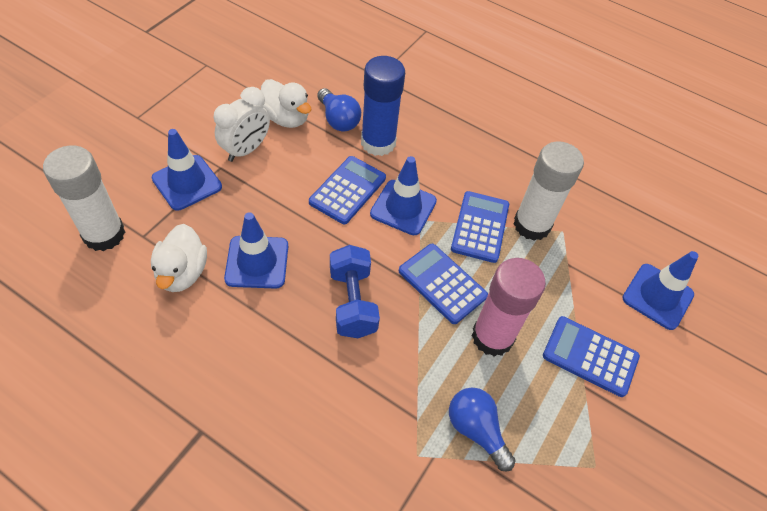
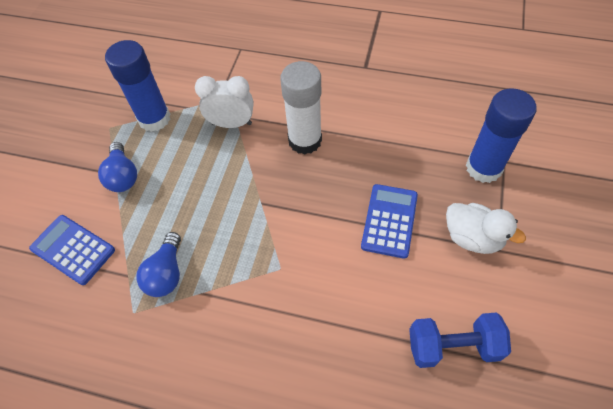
blue calculator: [309,156,386,224] [399,244,488,324] [451,191,509,263] [543,316,640,397] = 4 -> [29,215,115,285] [361,184,418,259] = 2
blue glue stick: [361,56,405,156] = 1 -> [105,40,171,132] [466,88,536,183] = 2
blue traffic cone: [152,129,222,211] [224,212,288,289] [370,156,437,235] [622,251,698,330] = 4 -> none = 0
pink glue stick: [472,258,546,357] = 1 -> none = 0
white duck: [151,224,207,292] [261,79,311,128] = 2 -> [446,203,526,254] = 1
white glue stick: [43,146,125,251] [514,141,584,241] = 2 -> [280,61,322,155] = 1

